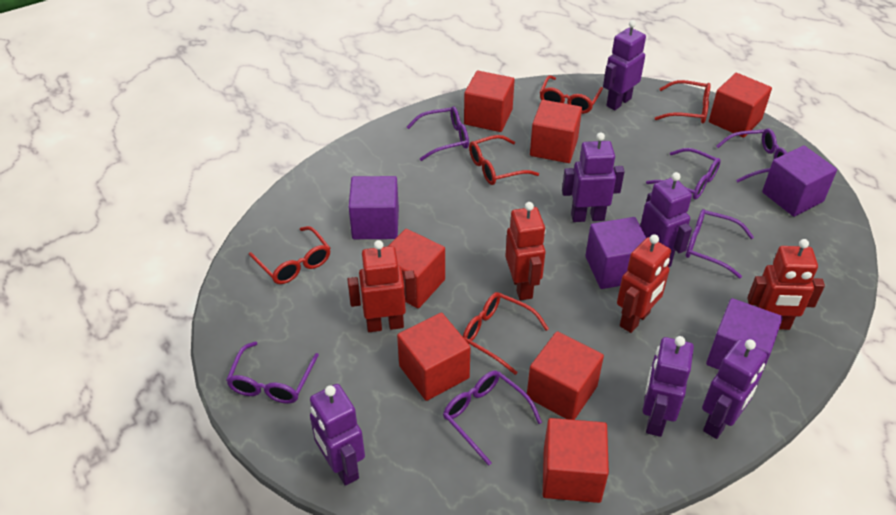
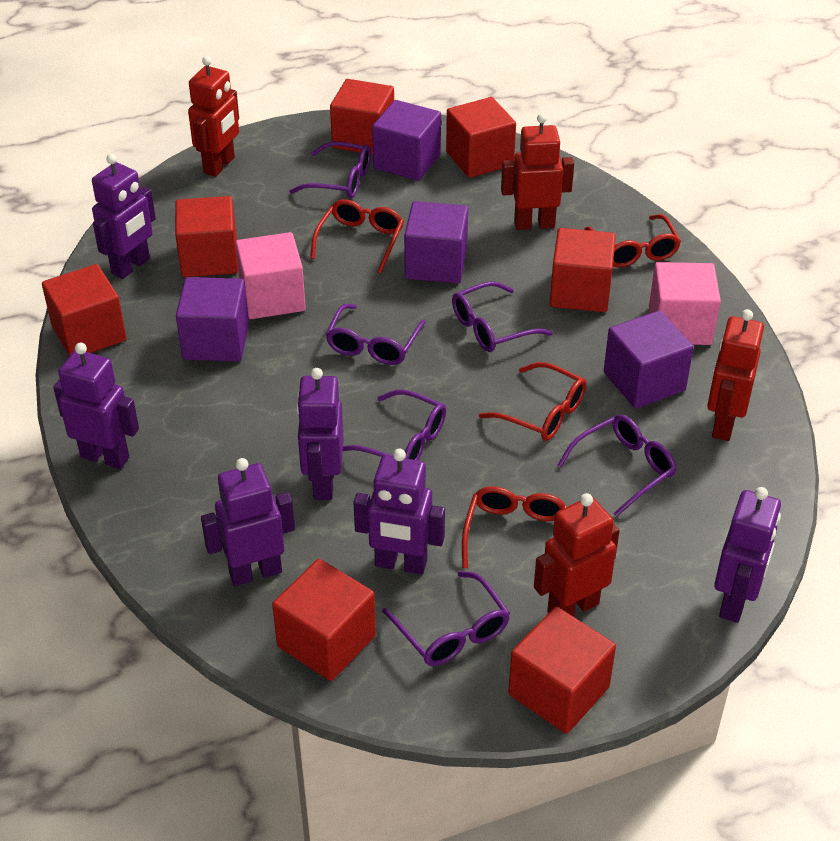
pink cube: none = 0 -> [236,232,306,319] [649,262,721,345] = 2
red glasses: [249,226,330,284] [463,292,549,375] [469,135,539,185] [540,75,603,114] [655,80,711,124] = 5 -> [310,199,404,274] [462,486,567,568] [479,362,587,441] [585,214,681,267] = 4

